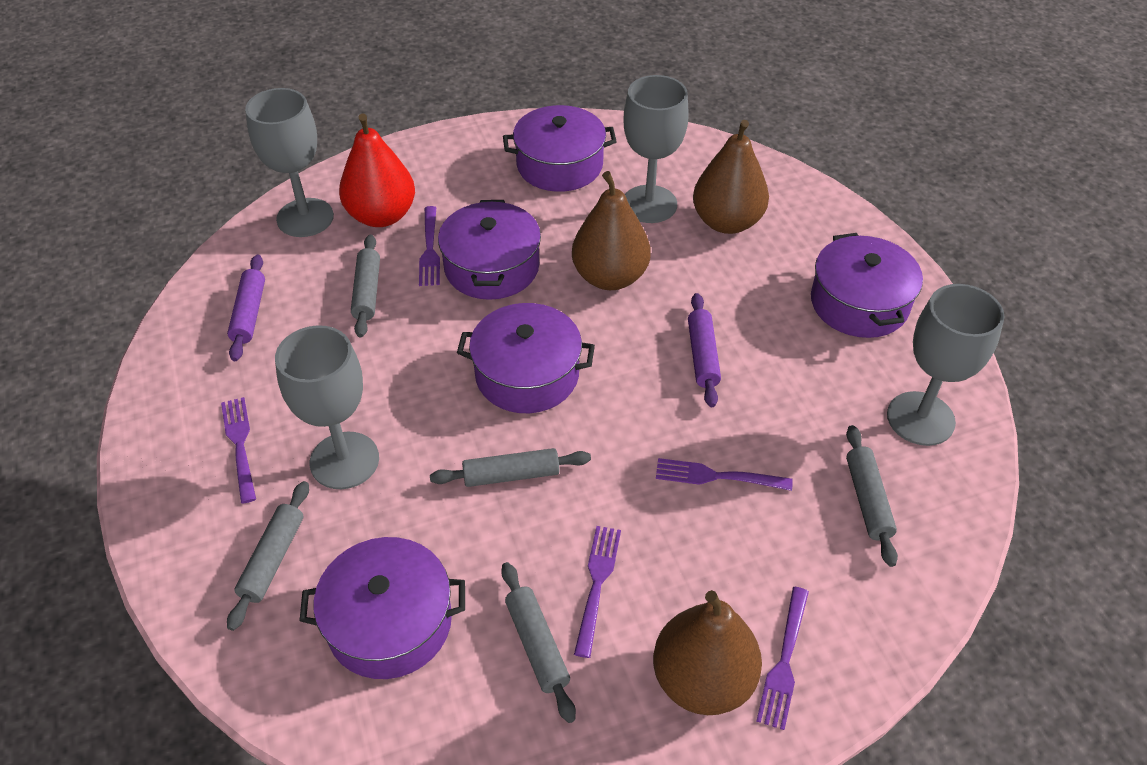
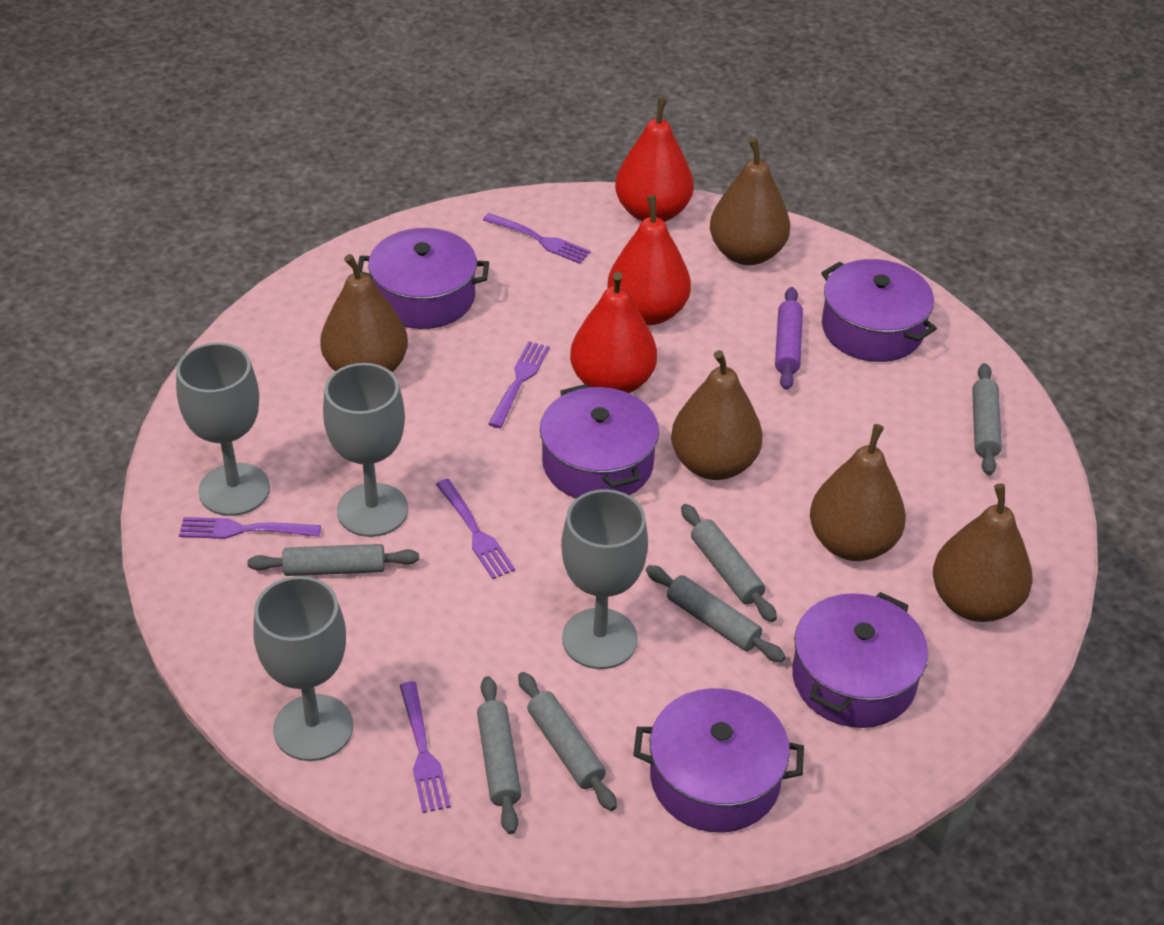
brown pear: [572,171,651,290] [653,590,762,715] [693,120,769,234] = 3 -> [320,254,408,372] [671,350,763,480] [710,139,790,265] [810,424,906,561] [933,483,1032,622] = 5
grey rolling pin: [227,481,309,631] [351,235,380,338] [430,448,591,487] [501,562,576,723] [846,425,898,567] = 5 -> [247,544,419,576] [477,676,521,834] [518,672,617,811] [646,565,786,663] [681,504,777,622] [972,363,1002,475] = 6
purple rolling pin: [227,255,265,361] [688,293,721,407] = 2 -> [775,287,803,390] = 1
red pear: [339,113,415,227] = 1 -> [570,272,657,393] [608,195,691,325] [615,98,694,222] = 3

